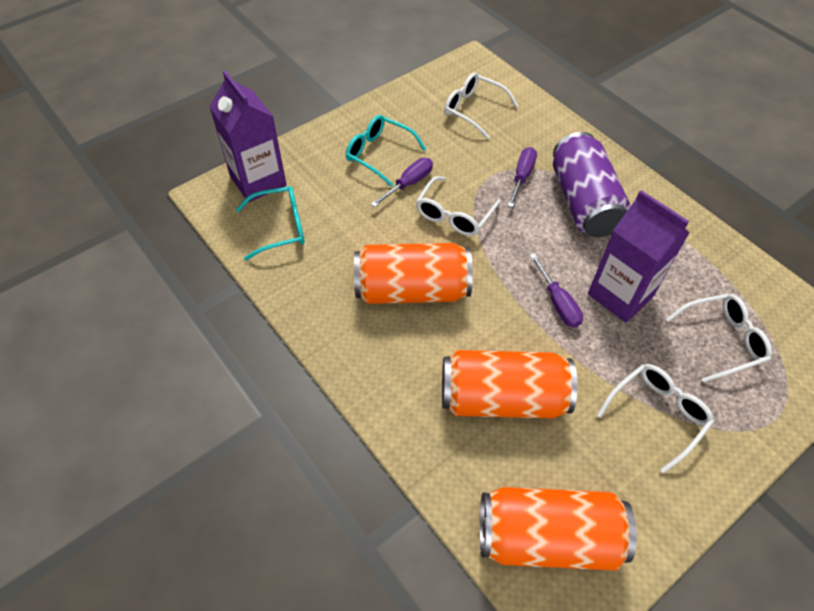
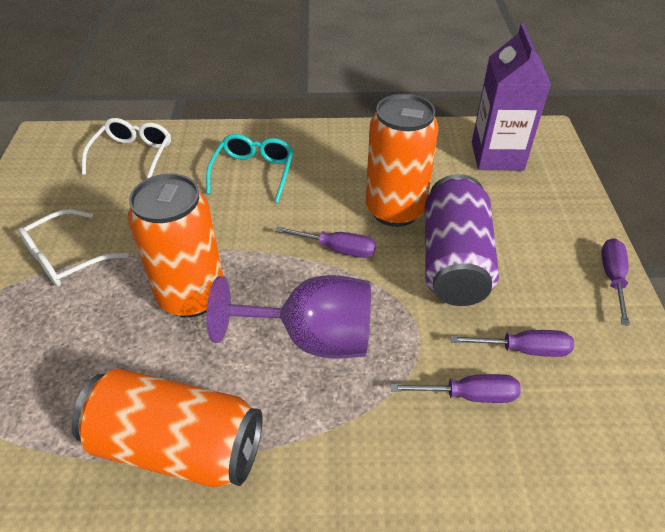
purple carton: [209,71,287,202] [588,190,690,323] = 2 -> [472,23,551,171] = 1
purple goblet: none = 0 -> [207,275,371,359] = 1
purple screwdriver: [371,158,433,207] [508,147,537,207] [530,253,583,327] = 3 -> [275,226,376,258] [391,374,521,403] [450,330,574,357] [601,238,630,326] = 4
turquoise glasses: [236,186,304,261] [346,115,426,187] = 2 -> [206,134,294,203] = 1
white glasses: [416,176,501,236] [444,72,518,139] [597,364,714,473] [666,294,772,383] = 4 -> [18,209,128,287] [82,118,171,178] = 2

